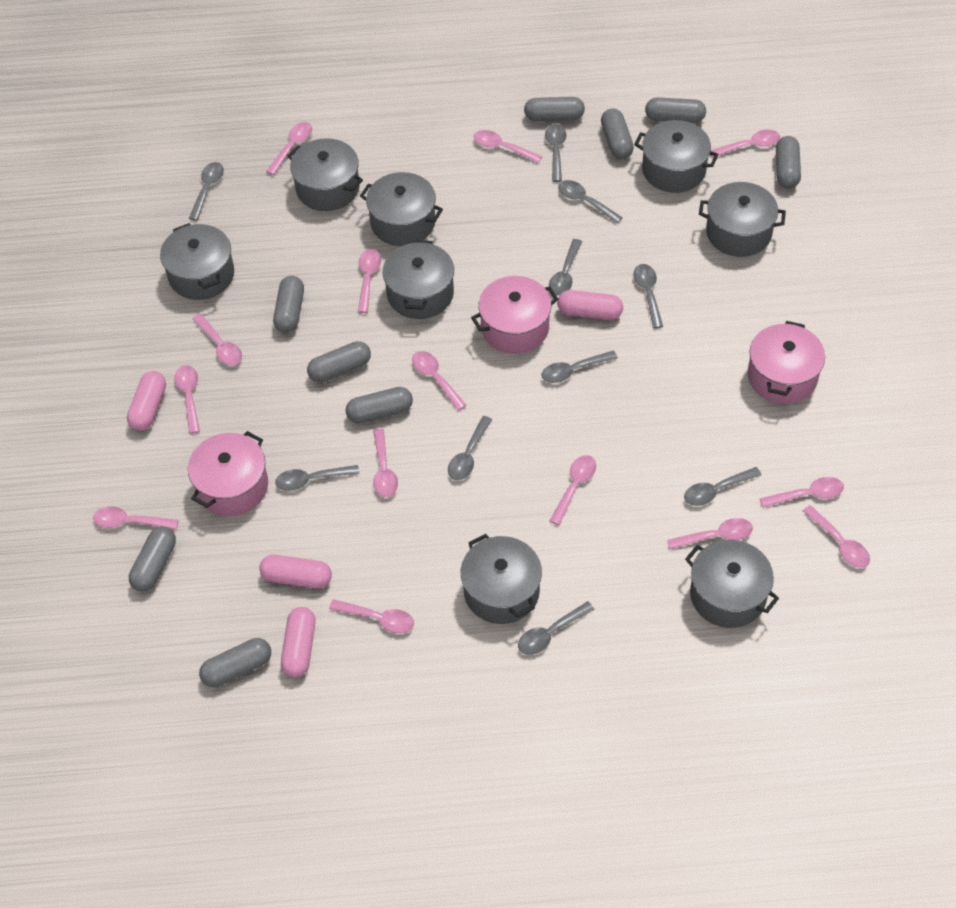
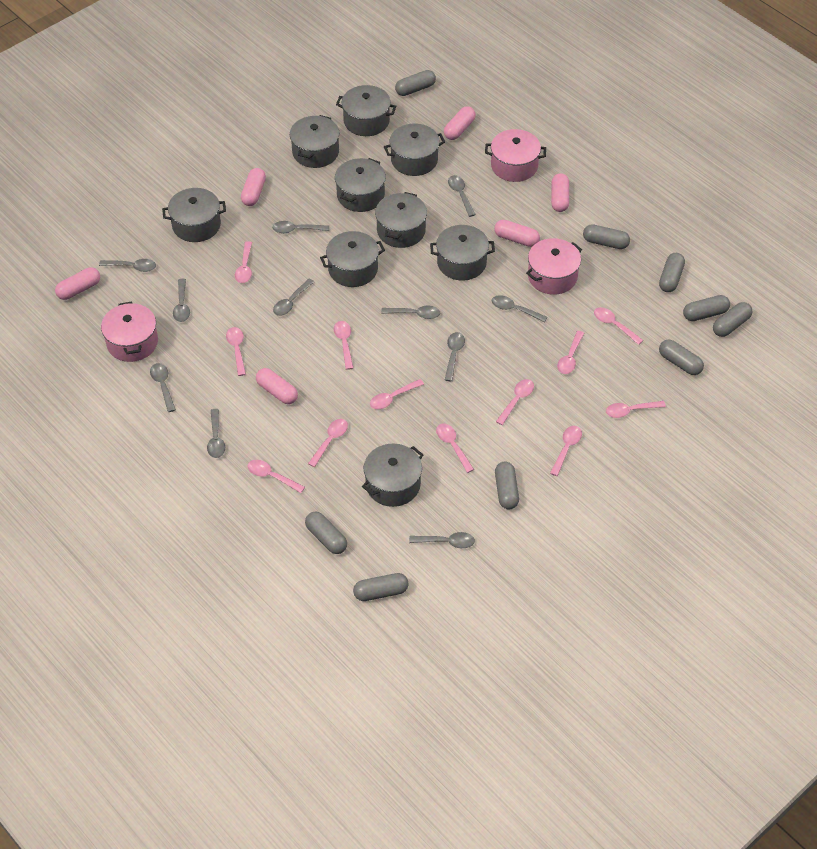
grey pot: [160,223,234,300] [287,138,363,211] [360,172,443,246] [383,240,454,319] [461,534,542,624] [634,120,719,193] [685,540,779,628] [699,182,786,257] = 8 -> [162,188,226,242] [290,115,340,168] [320,231,385,287] [335,158,386,212] [336,85,396,136] [362,444,423,507] [375,192,427,248] [384,124,445,176] [430,225,495,281] = 9
grey spoon: [189,162,224,221] [275,465,359,491] [448,416,492,480] [518,601,595,655] [541,351,618,383] [545,124,566,182] [549,239,582,296] [558,180,623,223] [633,264,663,329] [684,467,761,506] = 10 -> [99,259,156,272] [150,363,176,412] [173,279,190,322] [207,409,225,458] [272,221,329,233] [273,279,314,316] [381,306,440,319] [409,532,475,548] [445,332,465,381] [448,175,476,217] [492,295,548,322] = 11
pink capsule: [127,371,166,431] [259,554,332,588] [281,607,316,678] [557,290,623,320] = 4 -> [55,267,100,300] [241,168,266,206] [256,368,298,404] [444,106,476,140] [494,220,540,247] [551,173,569,212] = 6
pink spoon: [93,506,178,529] [174,365,200,434] [192,314,242,365] [266,122,312,175] [329,599,414,633] [358,249,381,313] [373,429,398,497] [412,351,467,411] [474,130,542,163] [550,455,596,525] [667,518,753,550] [711,130,780,158] [760,477,844,508] [803,505,870,568] = 14 -> [226,327,246,376] [235,241,252,283] [248,460,305,493] [308,419,348,467] [334,321,353,370] [370,379,424,409] [436,423,474,473] [496,379,534,425] [550,426,582,476] [557,331,584,374] [594,307,643,345] [606,401,666,418] = 12

